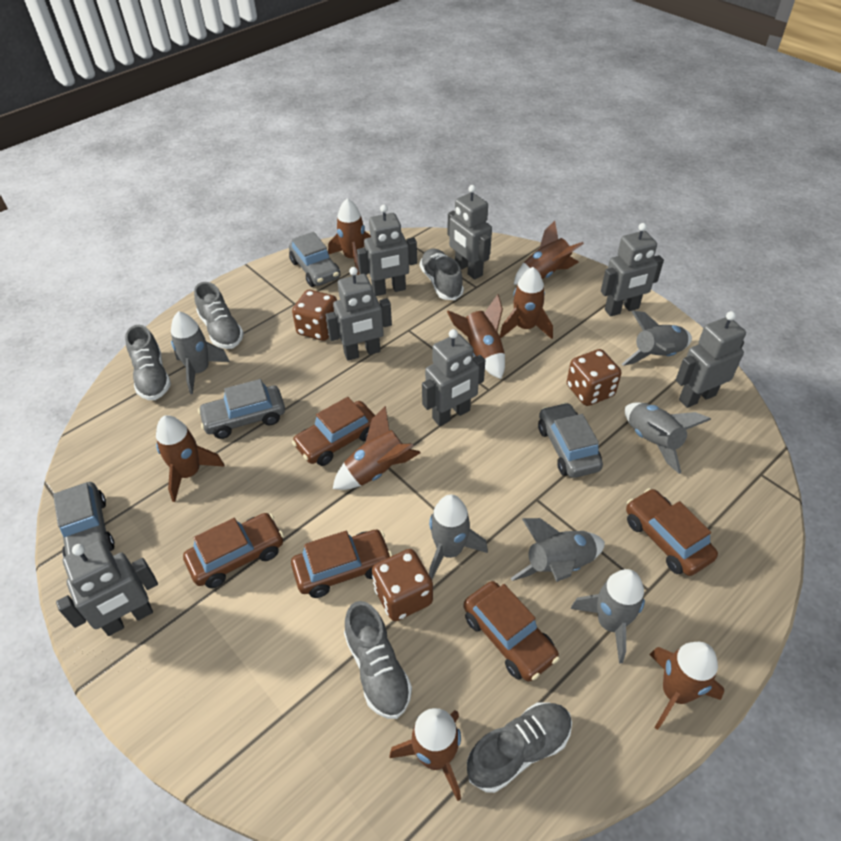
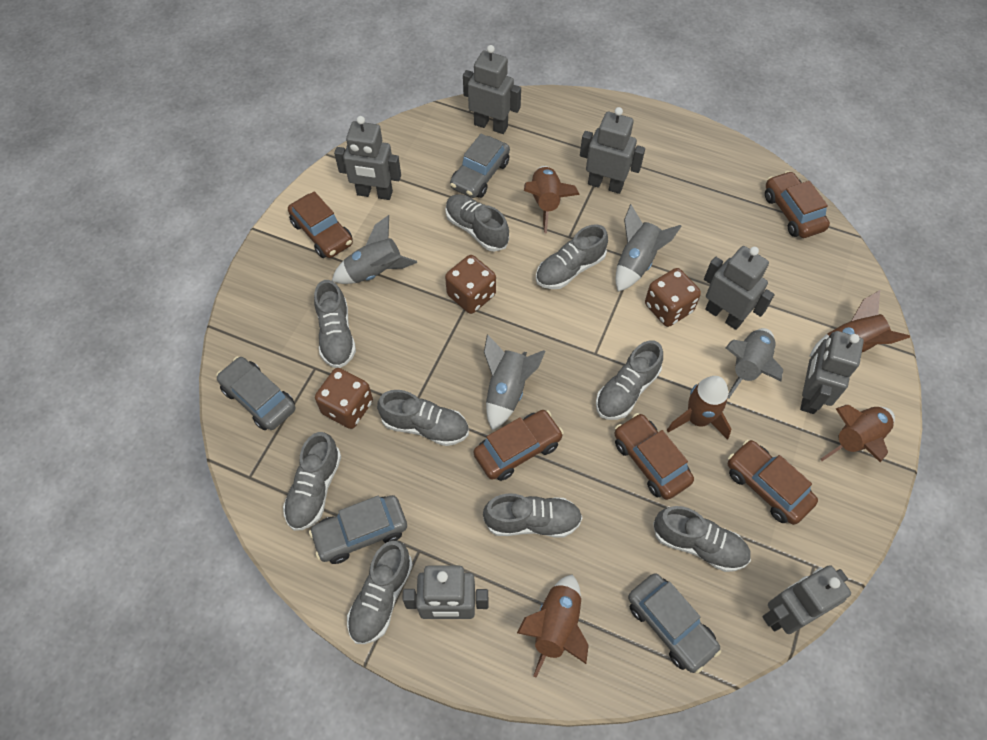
brown rocket: [156,415,225,502] [328,198,371,275] [333,406,421,490] [390,708,461,801] [447,294,505,379] [500,267,553,339] [514,221,584,285] [649,642,724,730] = 8 -> [517,574,589,677] [524,166,580,233] [667,376,731,440] [810,290,910,357] [820,405,895,462] = 5
grey rocket: [171,311,230,394] [429,495,488,579] [511,518,605,582] [571,569,645,663] [622,311,692,366] [625,403,711,474] = 6 -> [332,215,417,284] [484,334,545,431] [615,204,682,292] [725,328,783,399] = 4
grey shoe: [125,325,171,400] [194,282,244,349] [344,601,412,719] [420,248,464,300] [467,702,572,793] = 5 -> [283,432,341,531] [314,280,356,368] [347,540,413,644] [377,390,469,446] [445,194,509,252] [483,493,583,538] [536,225,608,289] [596,340,663,420] [653,506,751,572] = 9

